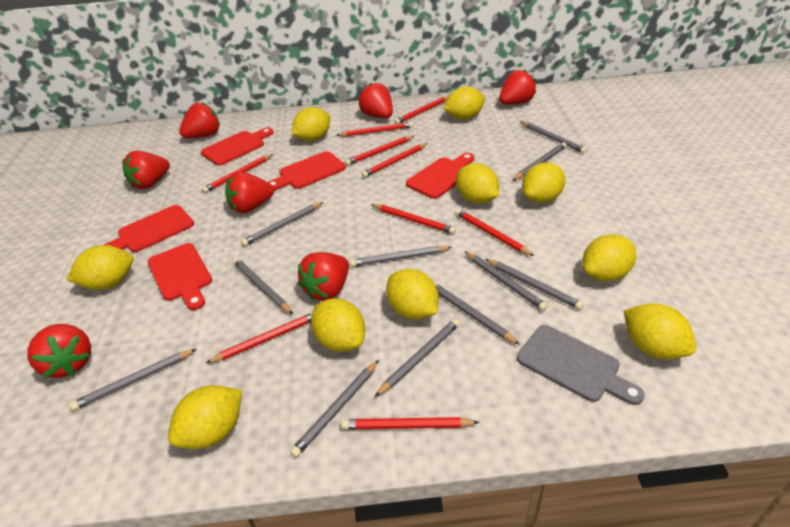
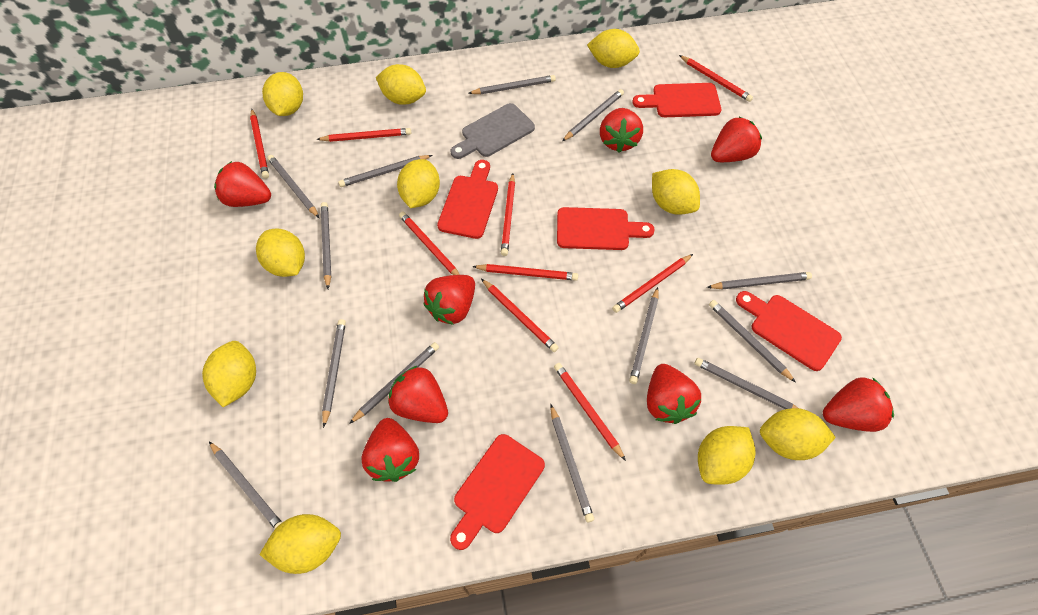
grey pencil: [70,349,196,411] [233,258,293,314] [241,202,323,246] [290,360,379,458] [350,246,452,267] [375,319,460,397] [434,282,520,345] [464,251,548,311] [485,259,584,310] [513,142,566,180] [520,121,587,153] = 11 -> [209,442,282,529] [267,155,319,218] [321,202,331,289] [322,319,346,428] [338,155,432,187] [349,342,439,424] [468,75,556,94] [550,405,594,523] [562,89,624,141] [629,287,658,384] [694,358,798,409] [707,272,812,290] [709,300,796,383] = 13
red strawberry: [27,324,91,378] [122,150,170,190] [179,103,220,138] [225,172,274,213] [298,252,349,301] [359,83,393,118] [499,70,536,105] = 7 -> [214,161,271,207] [361,418,419,482] [388,366,448,423] [423,275,475,325] [600,108,643,153] [647,364,701,424] [711,116,762,162] [823,377,894,432] = 8

